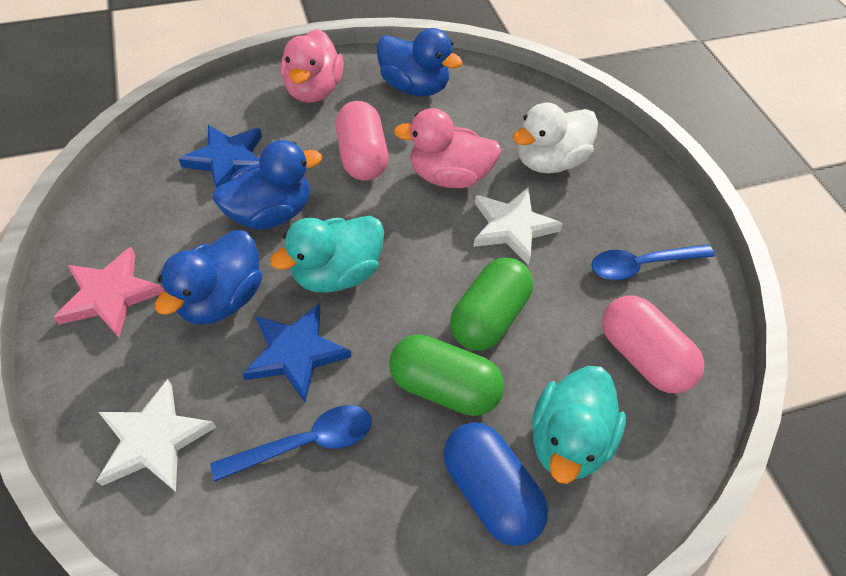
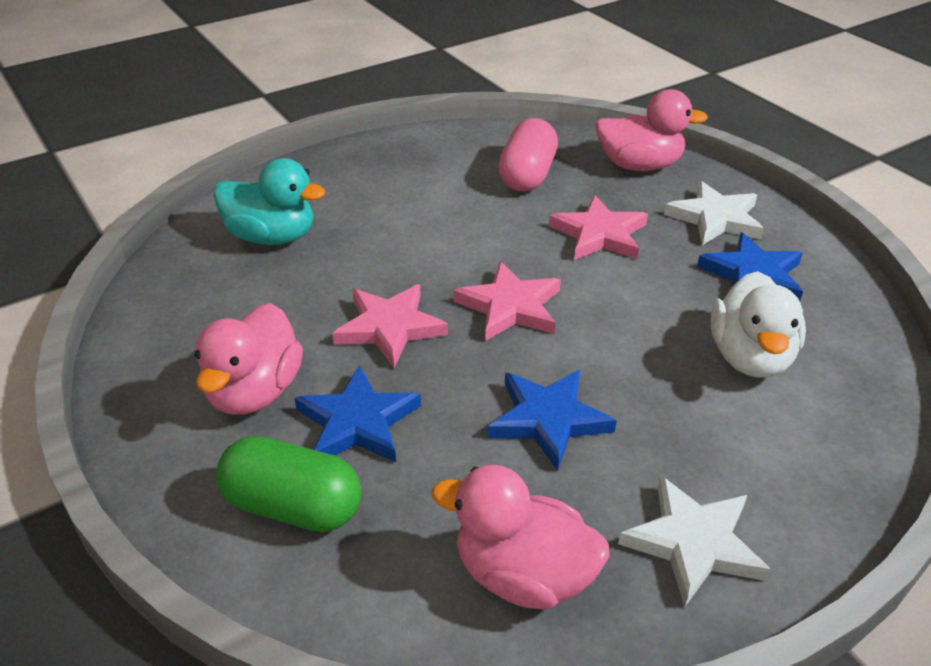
blue capsule: [443,422,548,546] = 1 -> none = 0
blue duck: [155,230,262,325] [213,140,322,230] [377,28,463,96] = 3 -> none = 0
blue spoon: [210,405,372,482] [591,244,715,280] = 2 -> none = 0
blue star: [179,125,262,188] [242,304,351,402] = 2 -> [294,365,421,462] [487,370,617,471] [697,233,803,301] = 3
green capsule: [389,334,504,416] [450,257,533,351] = 2 -> [216,436,361,532] = 1
pink capsule: [336,101,388,180] [602,296,704,394] = 2 -> [498,118,558,192] = 1
pink duck: [281,29,344,103] [394,108,501,188] = 2 -> [195,303,303,415] [432,465,610,609] [595,89,708,171] = 3
pink star: [53,247,164,338] = 1 -> [332,284,448,368] [454,262,561,341] [549,195,648,260] = 3
turquoise duck: [270,216,384,293] [532,366,626,484] = 2 -> [213,158,325,245] = 1

